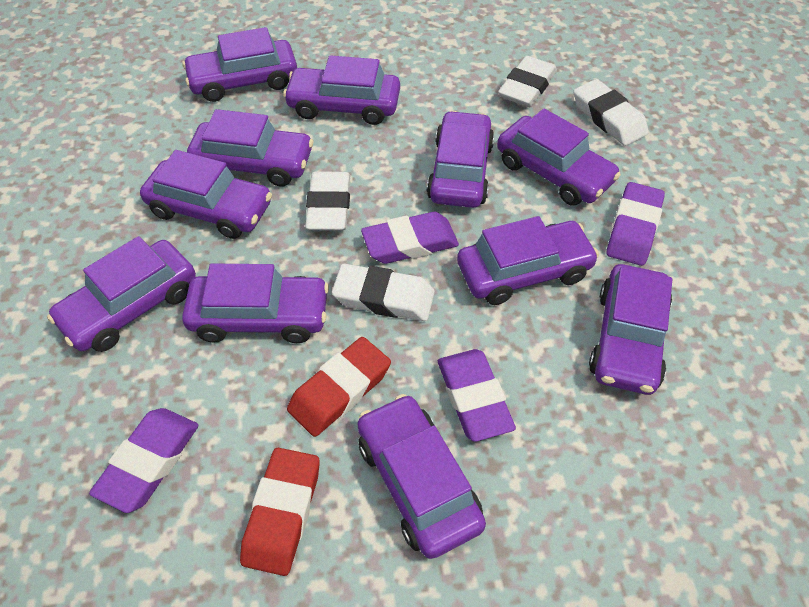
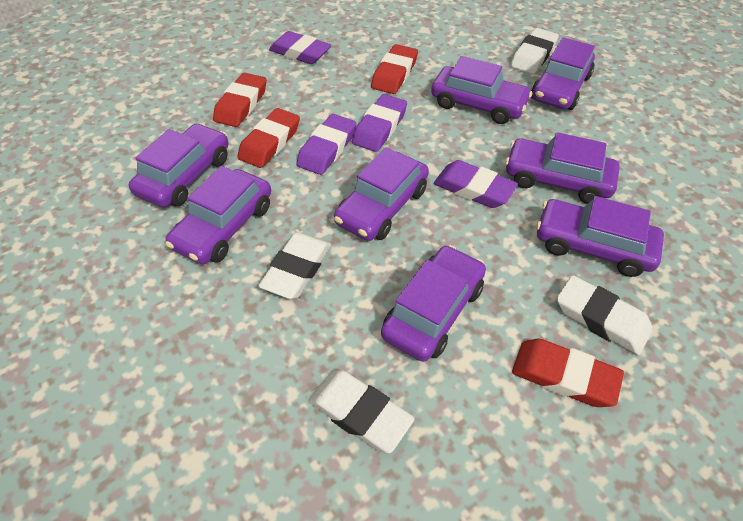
purple car: [47,236,196,352] [140,150,272,239] [182,27,297,102] [182,263,329,343] [187,109,313,187] [283,55,400,125] [357,394,486,559] [427,111,494,208] [457,216,599,305] [497,109,621,206] [589,264,672,395] = 11 -> [129,123,228,207] [165,166,271,264] [334,147,429,241] [381,245,486,362] [431,56,532,124] [505,132,620,204] [531,37,595,110] [536,196,664,277] = 8
red eraser: [240,448,320,576] [287,337,391,437] = 2 -> [213,73,267,127] [237,108,300,168] [371,44,418,94] [512,339,624,407] = 4

